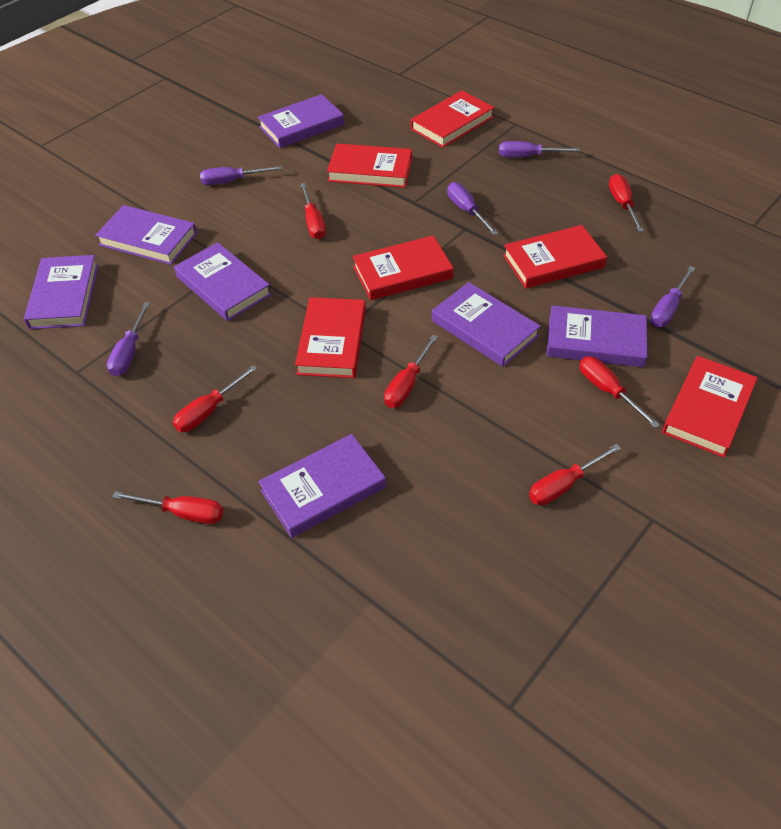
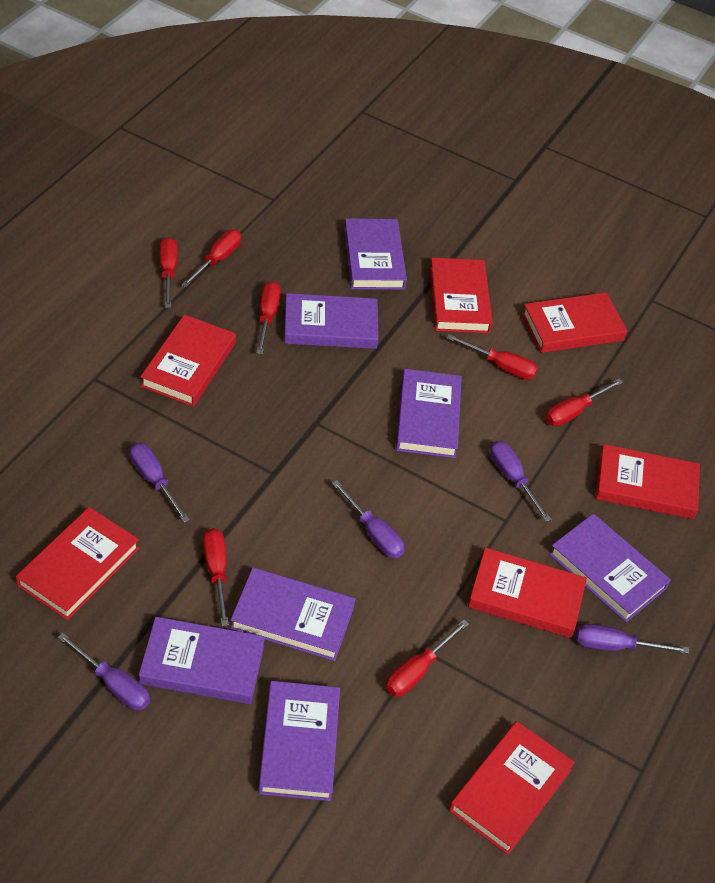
red book: [295,297,366,378] [327,144,412,188] [352,235,454,300] [411,90,494,148] [503,225,607,289] [662,356,758,458] = 6 -> [16,507,139,620] [140,314,236,407] [430,257,493,333] [449,721,575,855] [468,548,587,638] [522,292,627,353] [595,444,700,519] = 7

